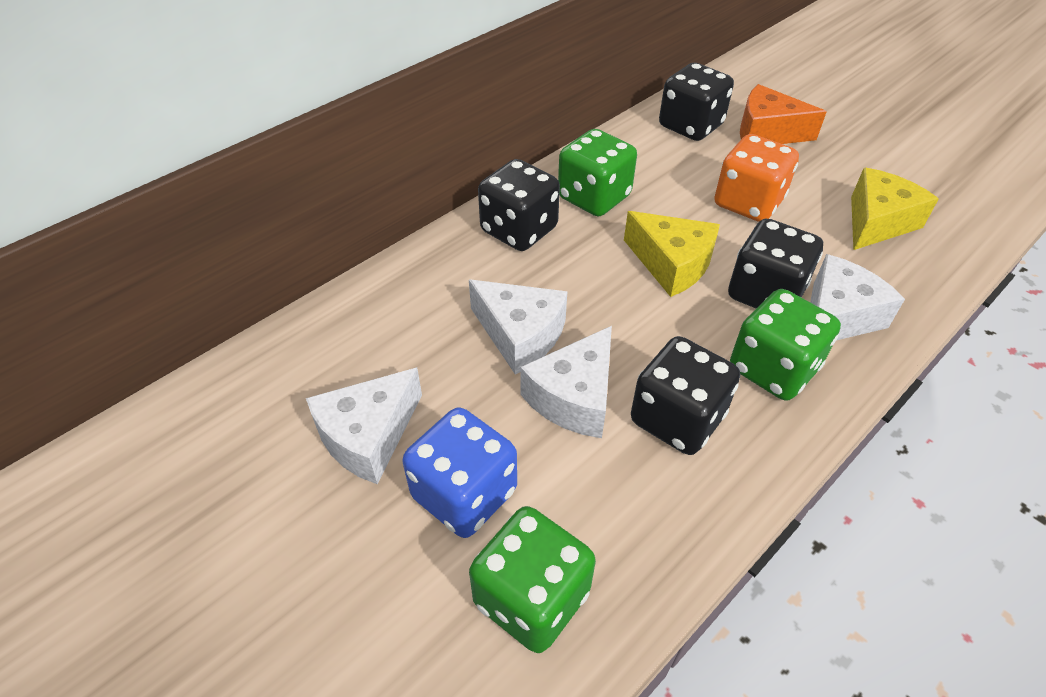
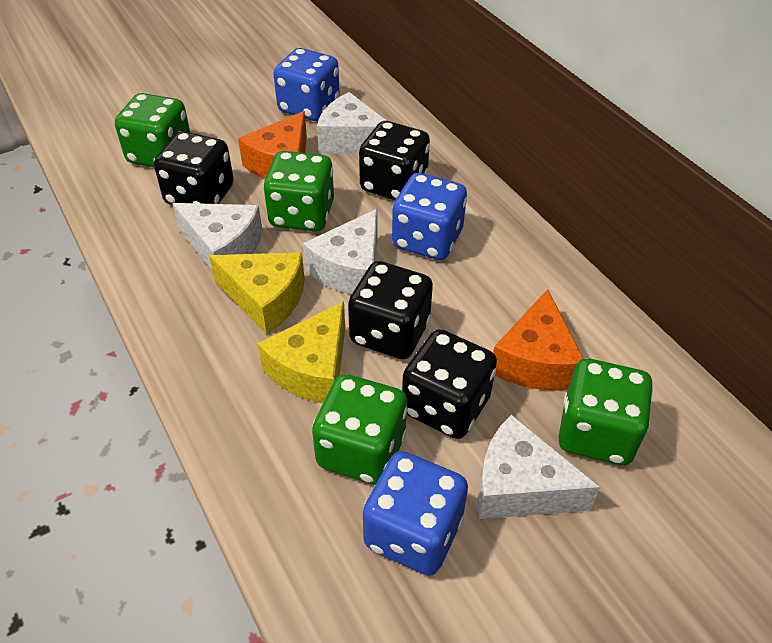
blue dice: [403,407,517,538] = 1 -> [274,48,340,121] [363,451,468,576] [392,173,467,260] = 3
green dice: [469,506,596,653] [558,129,637,216] [730,289,841,401] = 3 -> [115,93,190,167] [263,151,334,231] [312,374,408,485] [558,358,653,465] = 4
orange cheese: [740,84,827,144] = 1 -> [238,111,307,179] [493,289,584,390] = 2
orange dice: [714,134,799,222] = 1 -> none = 0

